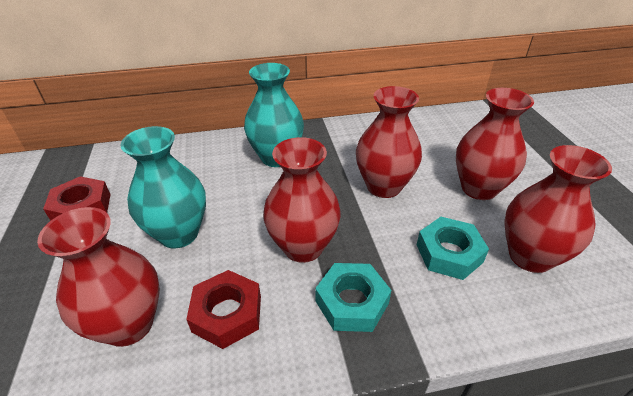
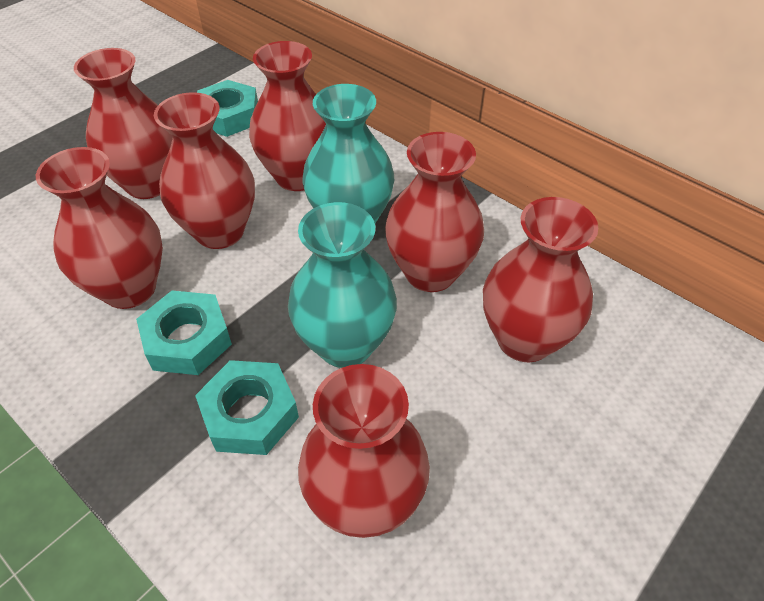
red nut: [43,176,111,221] [186,270,261,349] = 2 -> none = 0
red vase: [37,207,160,347] [263,137,341,263] [356,86,422,198] [456,88,534,200] [505,145,612,273] = 5 -> [36,147,163,309] [74,48,173,199] [154,92,255,249] [249,41,326,191] [298,364,430,538] [385,132,484,292] [483,197,598,362] = 7
turquoise nut: [315,263,391,332] [417,217,489,280] = 2 -> [136,291,232,375] [195,360,299,455] [197,80,258,137] = 3

